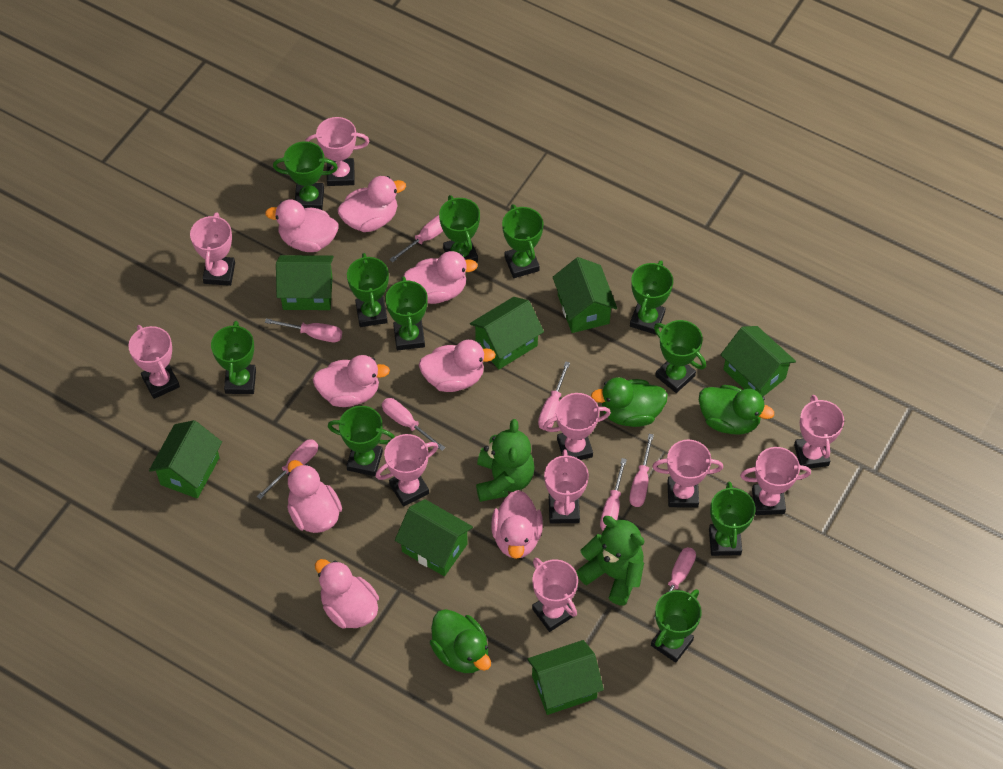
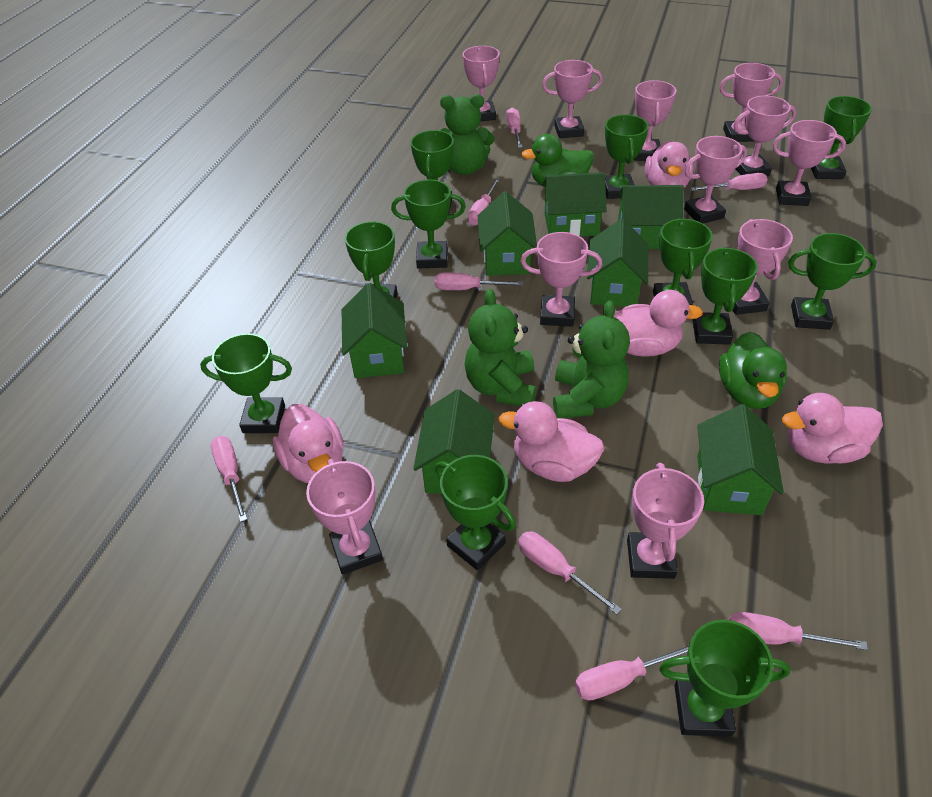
green duck: [430,609,491,673] [591,377,668,427] [699,385,774,435] = 3 -> [521,134,594,187] [719,332,787,409] = 2
green teddy bear: [476,419,535,502] [576,516,644,605] = 2 -> [440,94,494,175] [464,289,536,406] [553,300,630,418] = 3
pink duck: [265,200,339,252] [287,460,342,533] [313,355,390,407] [315,559,379,629] [337,176,406,232] [404,251,478,304] [419,340,496,392] [491,490,543,559] = 8 -> [273,404,344,483] [499,401,604,482] [614,290,703,357] [645,141,694,188] [782,393,883,464] = 5
pink trophy: [128,325,180,399] [190,212,235,286] [305,117,369,186] [375,434,438,507] [532,558,578,632] [543,393,611,460] [544,450,589,524] [652,439,723,508] [740,447,811,515] [794,395,844,468] = 10 -> [306,459,383,575] [463,46,500,121] [521,232,602,327] [542,60,603,138] [627,463,704,579] [634,80,676,161] [684,136,747,224] [719,63,783,142] [733,96,796,176] [733,219,793,315] [772,120,846,206] = 11

